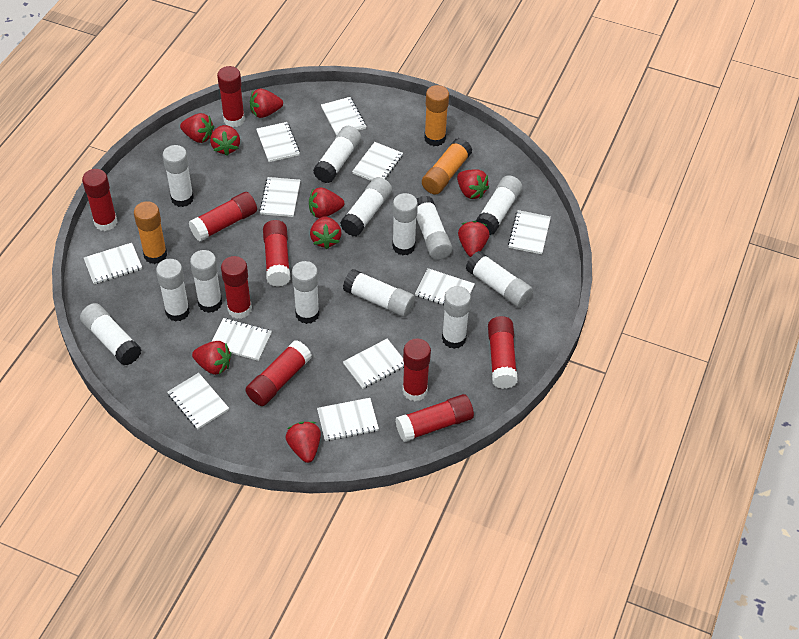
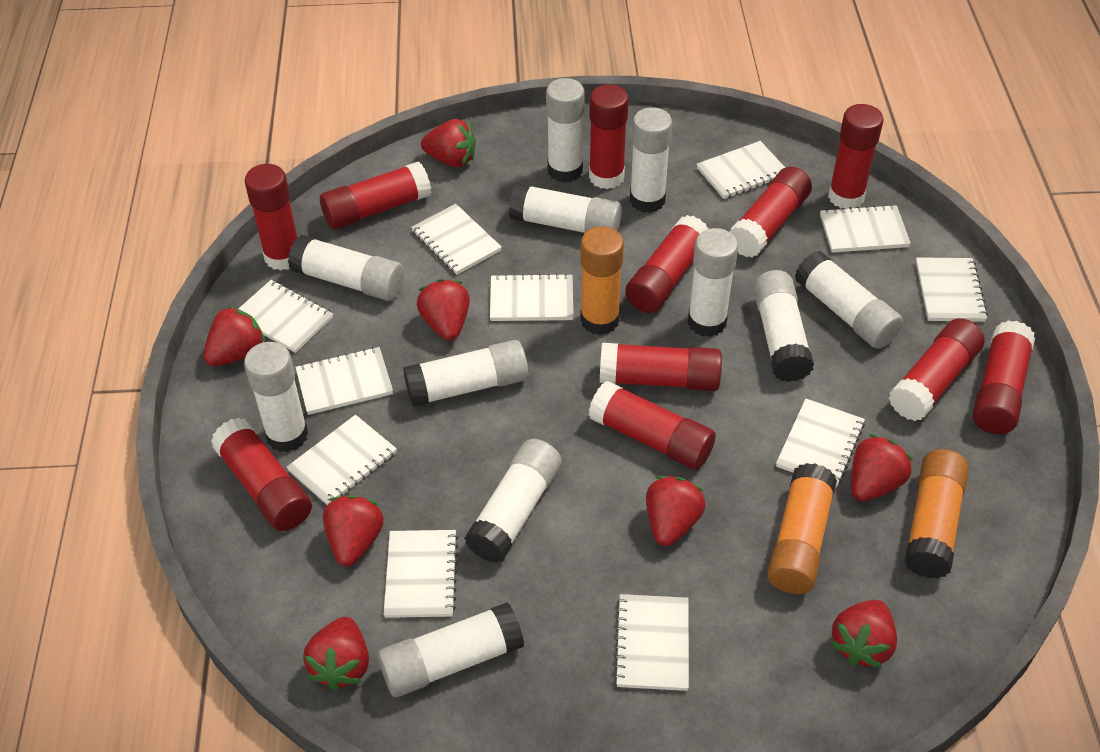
red glue stick: [82,169,117,231] [189,192,257,242] [217,66,245,127] [221,256,252,319] [245,340,312,406] [263,220,291,287] [396,394,474,442] [402,338,431,401] [488,316,518,389] = 9 -> [211,418,312,531] [245,164,297,271] [320,162,431,230] [588,381,716,470] [589,84,629,189] [600,343,722,391] [625,215,709,313] [729,167,812,258] [828,104,884,209] [889,318,984,421] [973,320,1035,434] = 11
red strawberry: [180,113,214,143] [192,341,232,375] [210,125,240,156] [250,89,283,118] [285,422,321,463] [309,187,344,218] [310,216,342,249] [457,169,489,199] [458,221,490,257] = 9 -> [203,306,266,366] [303,617,369,691] [323,495,384,566] [416,279,470,341] [421,119,476,167] [646,476,706,546] [830,600,897,668] [851,434,912,501] = 8
white glue stick: [80,303,141,365] [156,259,190,322] [162,145,194,207] [190,250,222,313] [292,261,320,324] [313,126,361,183] [340,177,392,236] [343,269,415,317] [392,193,418,255] [416,196,453,260] [442,286,471,349] [466,251,533,308] [476,175,522,235] = 13 -> [244,342,308,452] [288,235,404,301] [378,602,524,697] [403,340,528,407] [464,439,562,563] [509,183,622,233] [546,78,585,183] [630,107,672,213] [688,228,738,337] [753,270,814,382] [795,251,903,349] = 11

